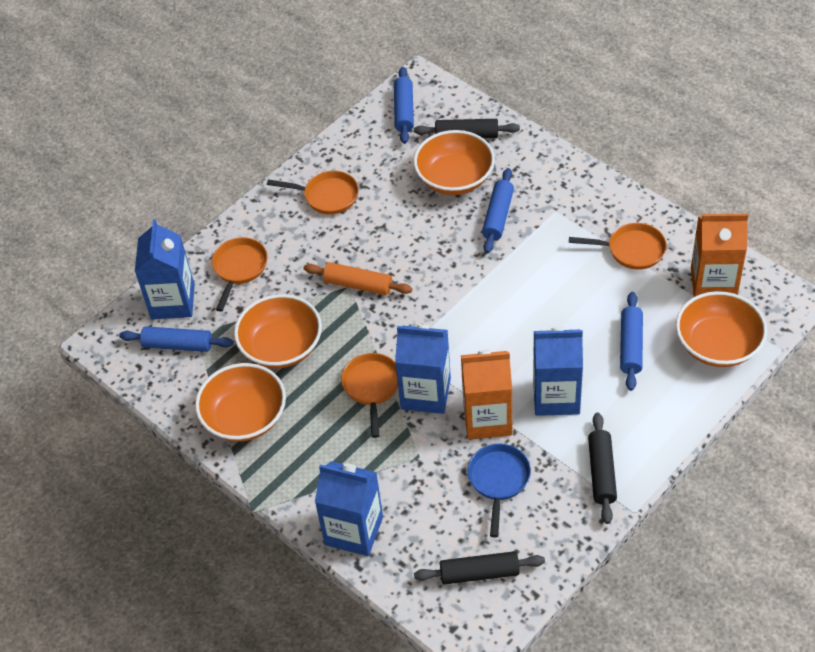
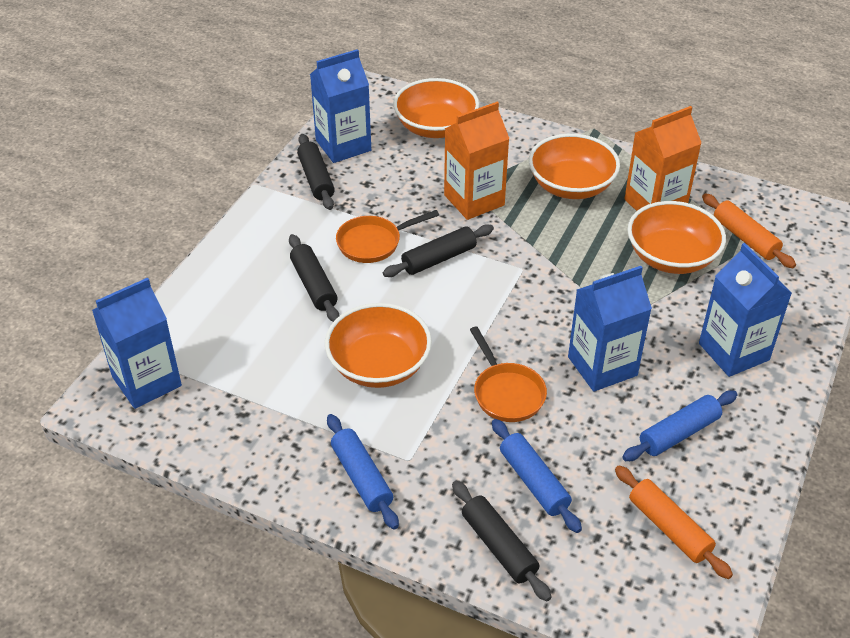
black rolling pin: [414,119,520,138] [414,551,545,585] [588,413,617,524] = 3 -> [289,234,339,322] [297,134,335,210] [383,224,494,277] [452,481,552,601] = 4
blue pan: [468,444,531,537] = 1 -> none = 0
blue rolling pin: [119,326,234,352] [394,67,414,144] [482,168,514,253] [620,292,643,391] = 4 -> [327,414,399,530] [492,419,582,533] [622,391,738,461] = 3
orange pan: [212,237,268,312] [267,171,359,214] [341,353,398,438] [569,223,667,270] = 4 -> [336,210,439,263] [470,326,547,422] = 2
orange rolling pin: [303,262,412,295] = 1 -> [615,465,733,579] [702,194,796,268] = 2

